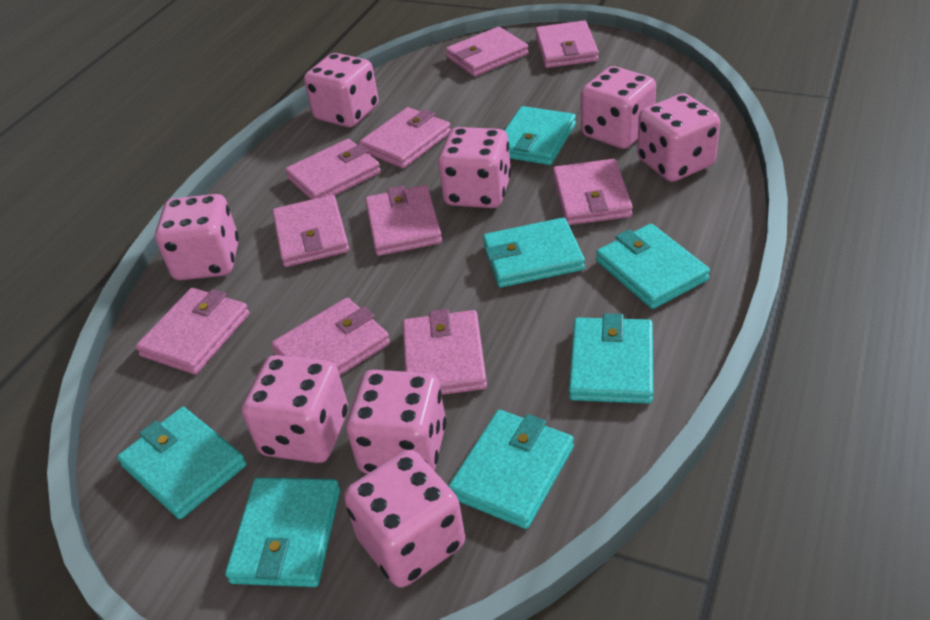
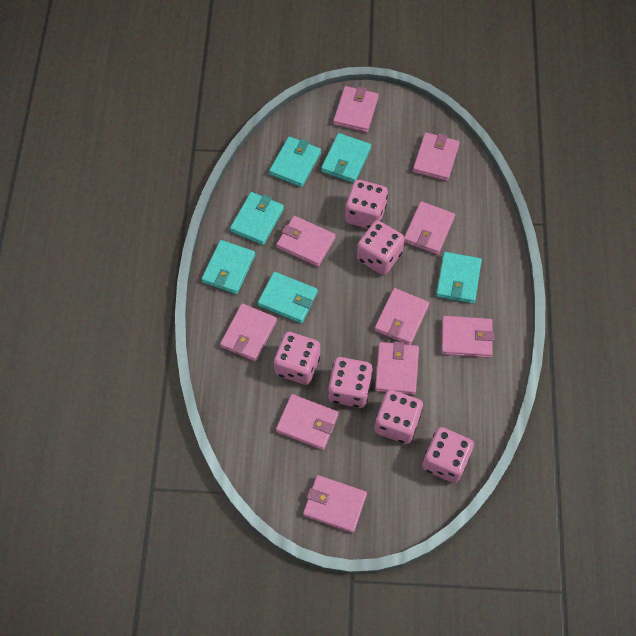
pink dice: [155,194,239,280] [242,355,348,463] [304,53,379,127] [344,450,465,587] [346,370,446,474] [438,127,511,208] [581,66,656,149] [637,94,720,182] = 8 -> [274,332,320,385] [328,357,373,408] [345,180,388,229] [357,220,405,275] [375,390,423,444] [422,427,474,483] = 6
turquoise wallet: [117,407,247,519] [225,478,340,587] [448,410,574,529] [483,218,585,287] [504,106,576,165] [569,314,653,404] [596,224,710,309] = 7 -> [202,240,255,294] [230,192,284,245] [258,272,318,324] [269,137,321,187] [321,133,371,183] [436,252,482,304] = 6

